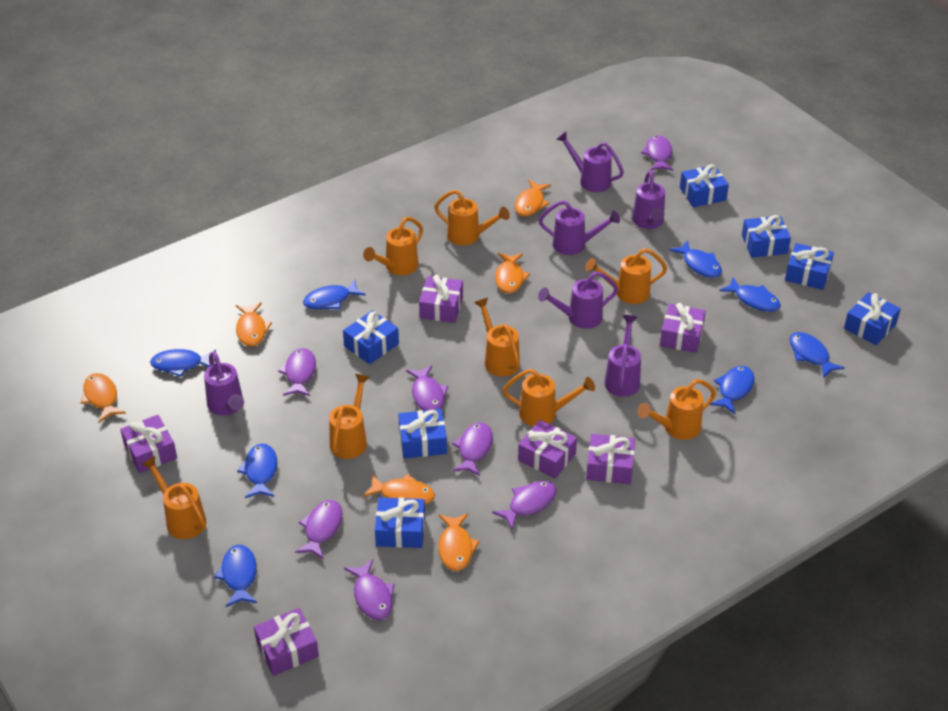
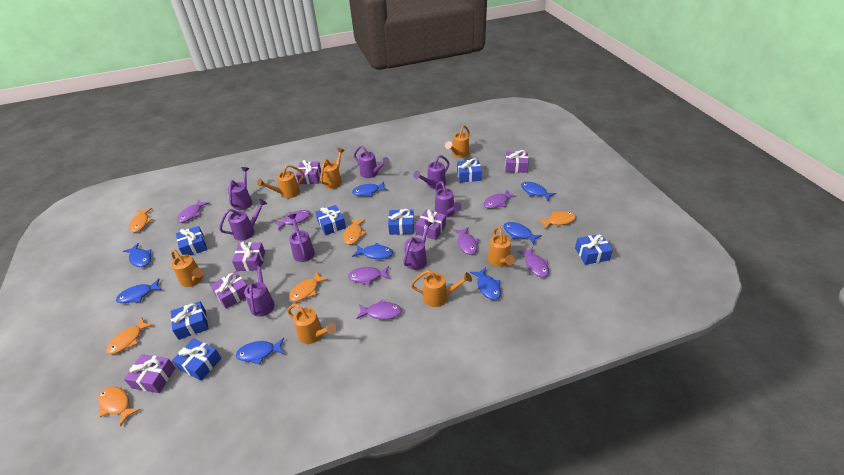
orange watering can: [141,456,206,539] [329,374,370,459] [363,217,423,275] [434,190,510,245] [474,298,520,377] [503,369,595,426] [585,248,667,304] [638,379,716,440] = 8 -> [171,249,203,287] [257,165,304,198] [287,304,337,344] [320,148,345,189] [411,270,472,307] [445,125,470,158] [488,226,515,267] = 7
purple watering can: [204,351,244,415] [538,271,618,329] [539,200,620,255] [556,132,624,192] [604,315,641,397] [632,170,665,229] = 6 -> [219,199,267,241] [228,167,252,210] [244,261,275,317] [288,214,315,262] [354,146,390,178] [403,220,433,270] [413,155,450,189] [435,181,462,218] = 8

